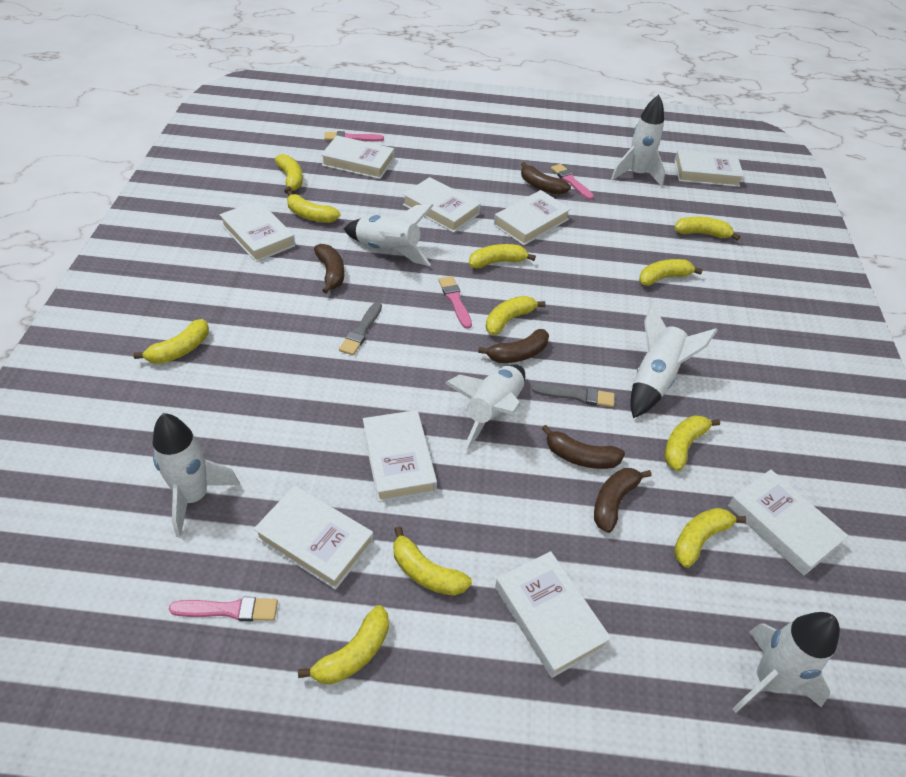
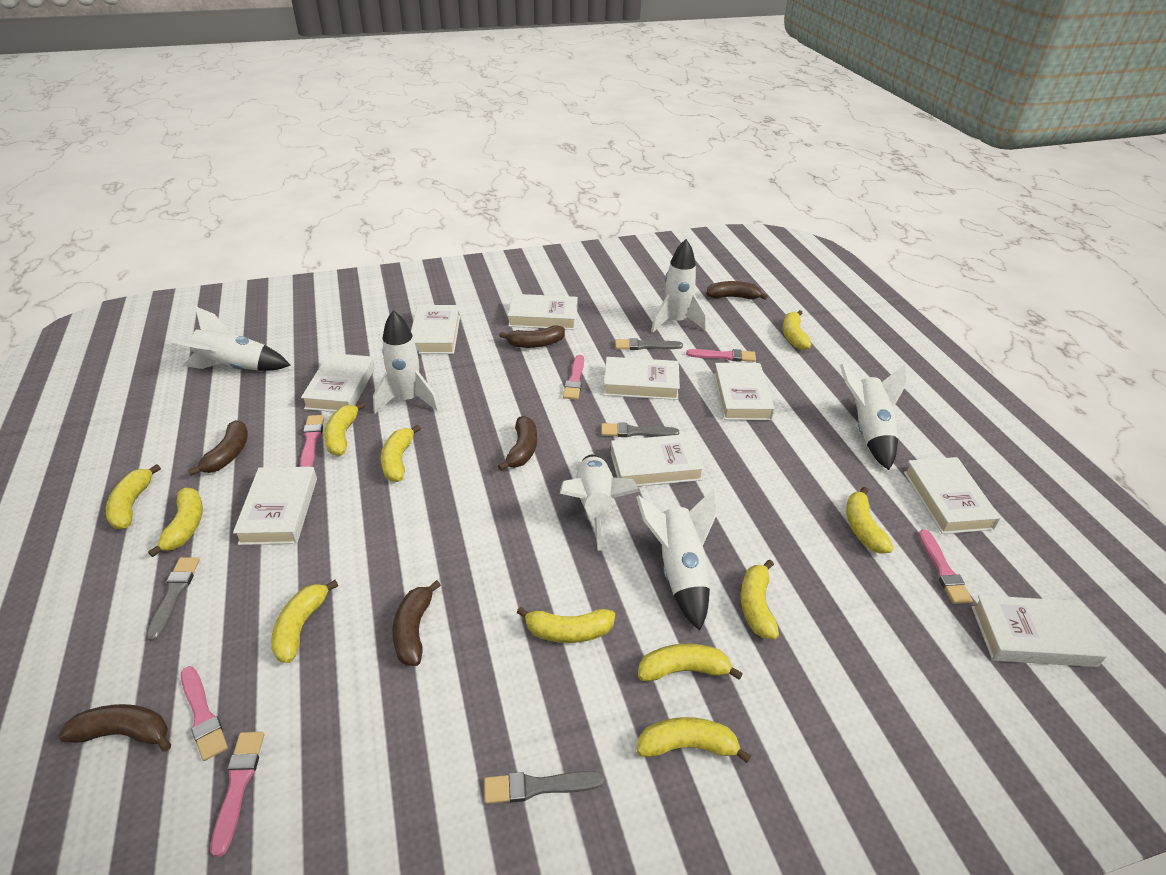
brown banana: [314,244,344,294] [478,329,549,363] [521,162,571,195] [542,425,625,469] [594,468,652,533] = 5 -> [58,704,171,752] [188,420,248,476] [392,580,441,666] [498,416,537,471] [499,325,565,348] [706,281,768,300] = 6
grey brush: [339,302,382,355] [532,384,614,407] = 2 -> [146,557,200,641] [484,771,604,804] [601,422,679,437] [615,338,683,350] = 4
pink brush: [169,597,278,621] [324,131,384,141] [438,276,472,329] [551,164,594,200] = 4 -> [181,666,228,761] [210,732,264,857] [300,415,324,467] [563,355,584,400] [686,349,756,362] [919,529,973,604] = 6

